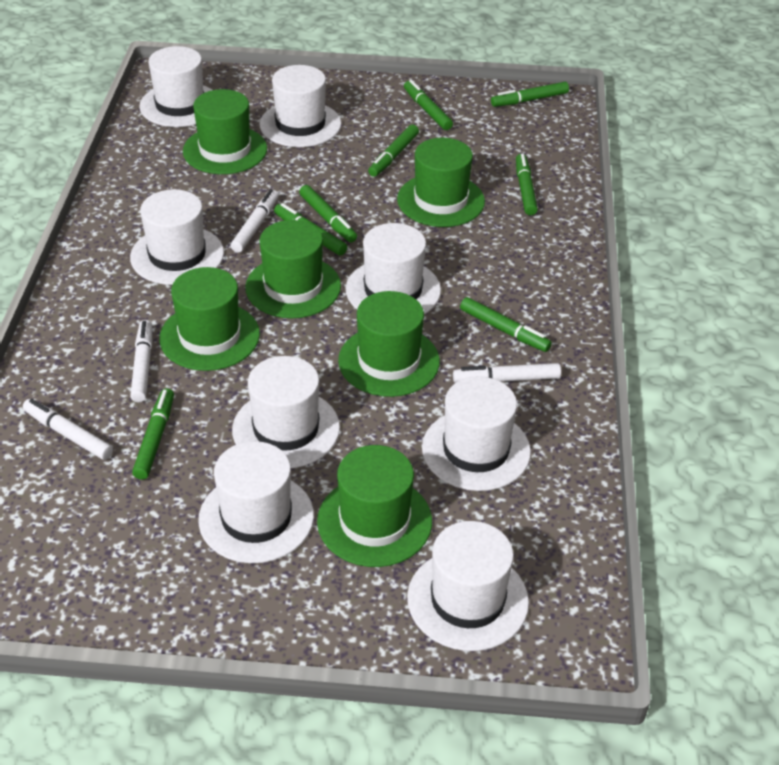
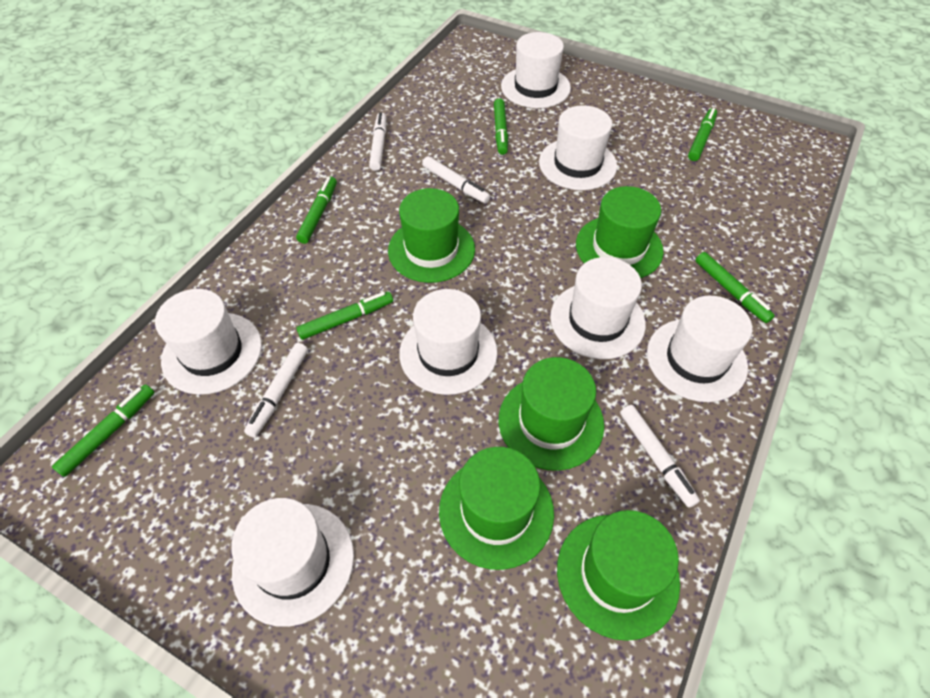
green hat: [159,267,260,371] [183,89,267,174] [245,220,341,318] [317,445,432,567] [338,291,440,397] [397,138,485,227] = 6 -> [388,188,475,283] [439,447,554,570] [499,357,604,471] [557,510,680,641] [576,186,664,278] = 5
green marker: [132,388,174,480] [274,203,347,256] [299,185,357,242] [368,124,419,177] [404,80,453,130] [460,297,552,352] [491,82,569,107] [516,153,538,215] = 8 -> [52,384,154,477] [296,177,337,244] [296,292,393,340] [494,98,508,155] [688,108,717,161] [695,252,775,323] = 6
white hat: [130,189,224,285] [139,46,212,127] [198,441,314,563] [232,356,340,468] [259,65,341,147] [346,223,441,314] [407,521,529,651] [422,376,531,491] = 8 -> [155,289,262,395] [231,498,354,627] [399,289,497,395] [501,32,571,108] [539,105,617,190] [550,257,646,359] [647,296,752,402] = 7

